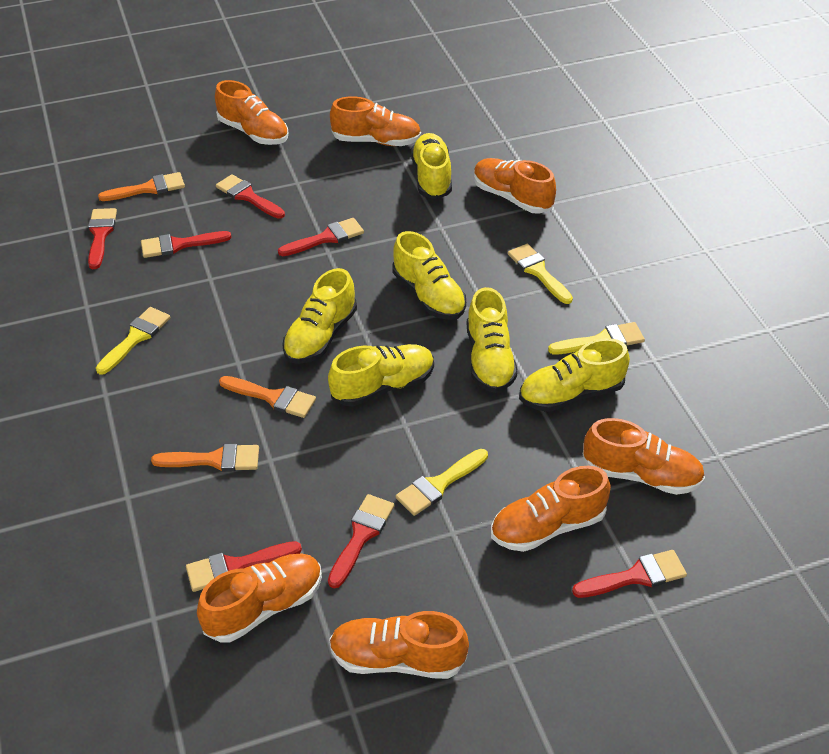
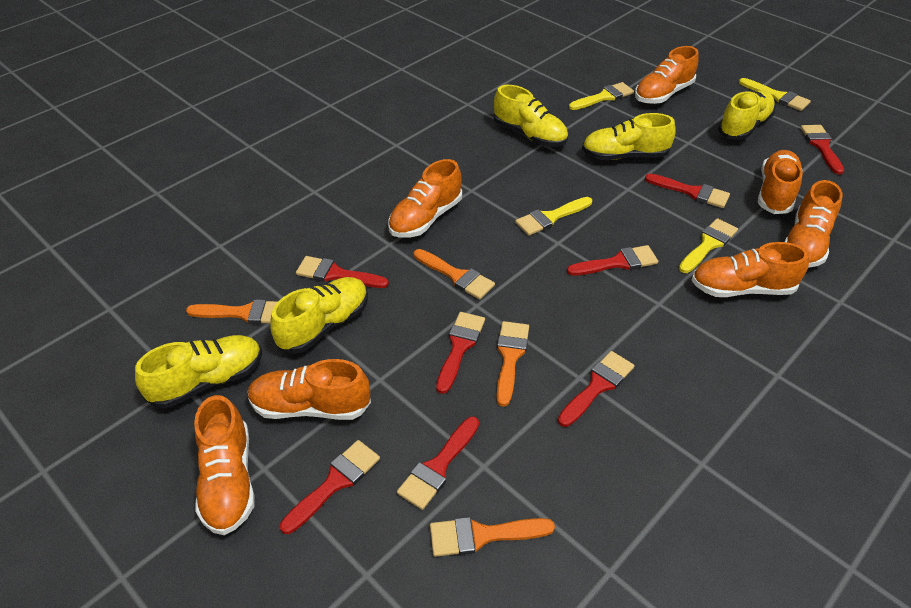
orange brush: [98,172,185,201] [151,444,259,472] [219,376,316,418] = 3 -> [186,299,278,324] [414,249,495,299] [430,517,555,557] [496,321,529,407] = 4
red brush: [88,208,117,269] [141,231,232,258] [186,541,302,592] [216,174,285,219] [278,218,364,256] [328,494,394,588] [572,550,687,598] = 7 -> [280,440,380,534] [296,256,389,288] [397,417,479,510] [436,312,485,394] [558,351,634,427] [567,245,658,276] [645,174,730,208] [801,125,844,174] = 8
yellow shoe: [282,268,357,364] [328,344,434,407] [392,231,466,320] [411,133,452,199] [467,287,518,393] [519,338,630,412] = 6 -> [135,335,262,408] [270,277,368,354] [494,85,568,147] [582,113,676,160] [718,90,775,140] = 5

